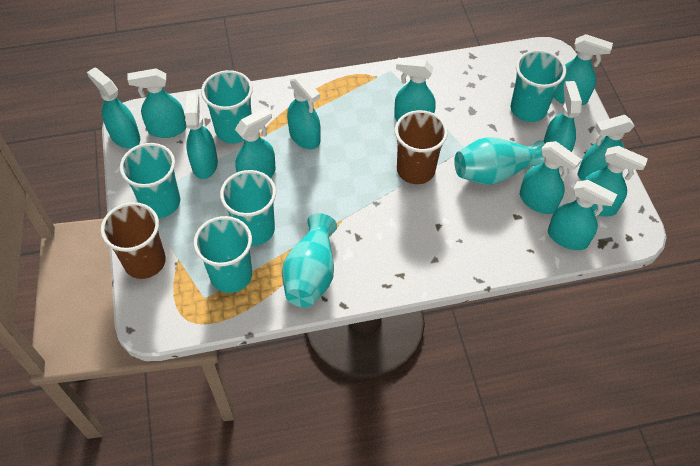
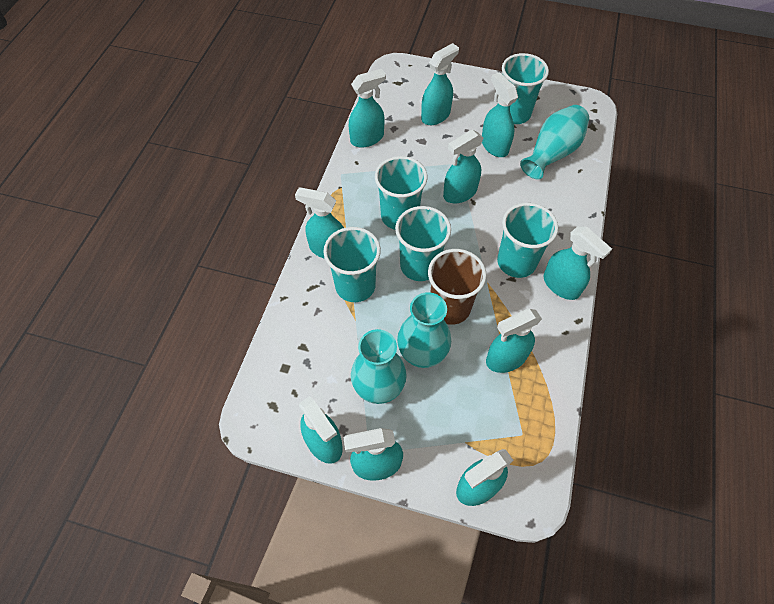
brown cup: [101,202,166,279] [395,110,448,184] = 2 -> [428,249,487,325] = 1
turquoise spray bottle: [87,67,140,148] [127,69,187,138] [185,92,218,179] [235,108,276,178] [287,74,321,149] [394,58,436,121] [520,141,582,214] [543,81,582,167] [548,180,617,250] [553,34,613,105] [577,115,634,181] [585,146,648,217] = 12 -> [295,187,344,259] [299,396,343,464] [343,428,403,481] [349,69,386,148] [421,43,459,125] [443,130,484,203] [456,449,514,506] [482,72,518,157] [486,309,542,373] [544,227,612,300] = 10
turquoise vase: [282,213,337,307] [454,137,545,185] = 2 -> [351,329,407,404] [397,292,451,368] [520,105,589,179] = 3

